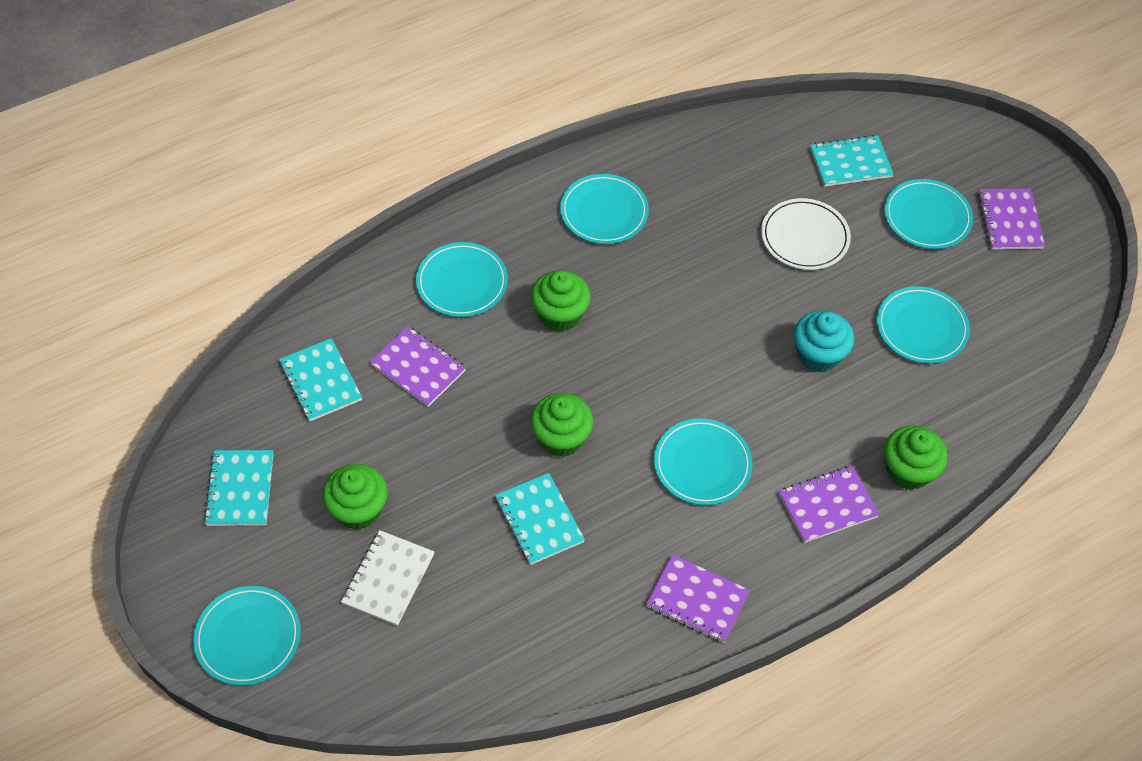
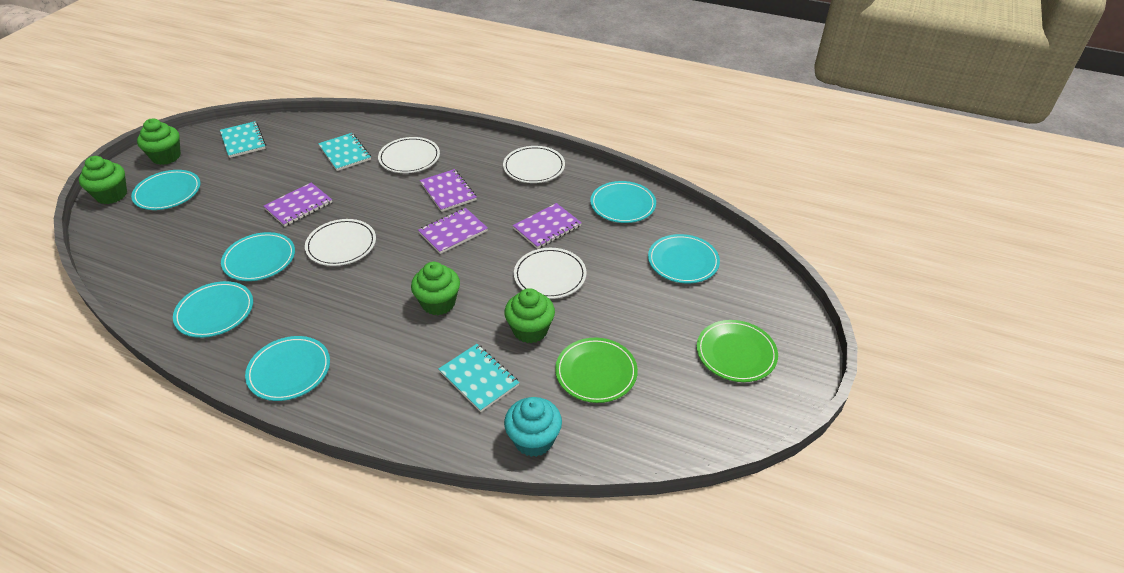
green plate: none = 0 -> [555,338,638,403] [697,320,778,382] = 2
turquoise notebook: [204,450,274,526] [279,338,362,422] [495,473,585,565] [810,135,894,187] = 4 -> [220,121,266,158] [318,133,371,171] [439,344,520,412] = 3
white notebook: [341,530,434,626] = 1 -> none = 0
white plate: [761,198,851,270] = 1 -> [305,219,376,266] [378,137,440,173] [503,146,565,183] [514,248,587,299] = 4

